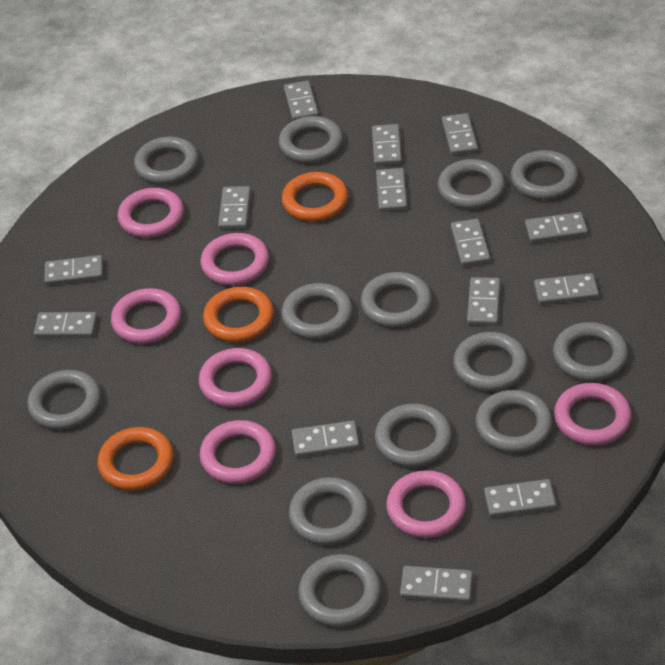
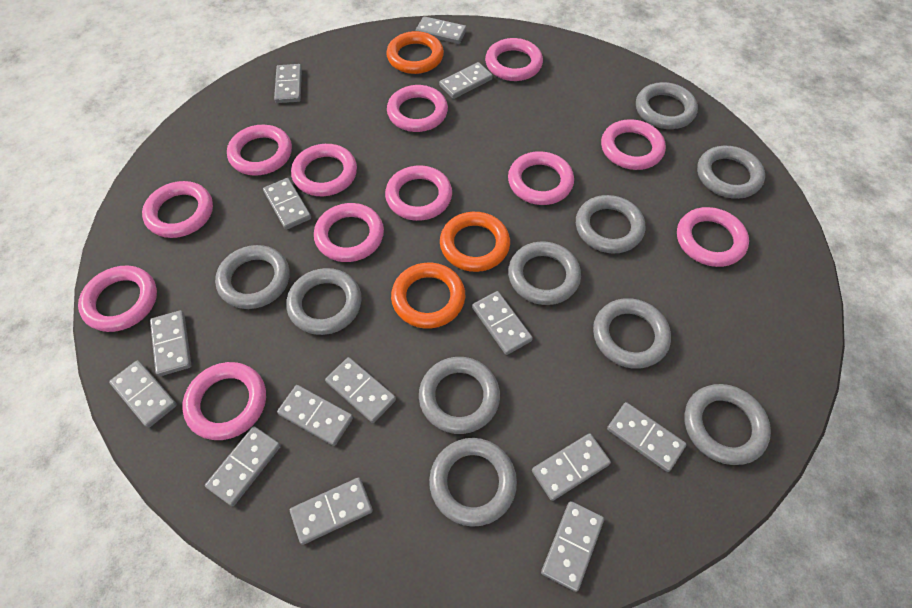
grey ring: [27,370,101,430] [134,137,198,184] [279,116,343,163] [281,283,353,339] [289,477,368,545] [298,554,381,627] [361,272,432,327] [375,404,452,467] [438,159,505,209] [453,332,528,391] [475,390,553,453] [511,150,578,200] [553,322,628,381] = 13 -> [215,245,290,309] [286,268,362,335] [419,357,500,434] [429,438,517,527] [508,241,581,305] [576,195,645,253] [593,298,671,369] [636,82,698,129] [684,384,771,465] [697,146,765,199] = 10
pink ring: [111,288,181,344] [118,188,184,238] [199,348,272,407] [200,420,276,484] [201,233,269,286] [386,470,466,538] [554,383,632,445] = 7 -> [78,266,157,332] [142,181,213,238] [182,362,266,440] [227,125,292,176] [291,144,357,196] [314,203,384,262] [385,165,452,221] [387,85,448,132] [485,38,543,81] [508,151,574,205] [601,119,666,170] [677,207,749,267] = 12

